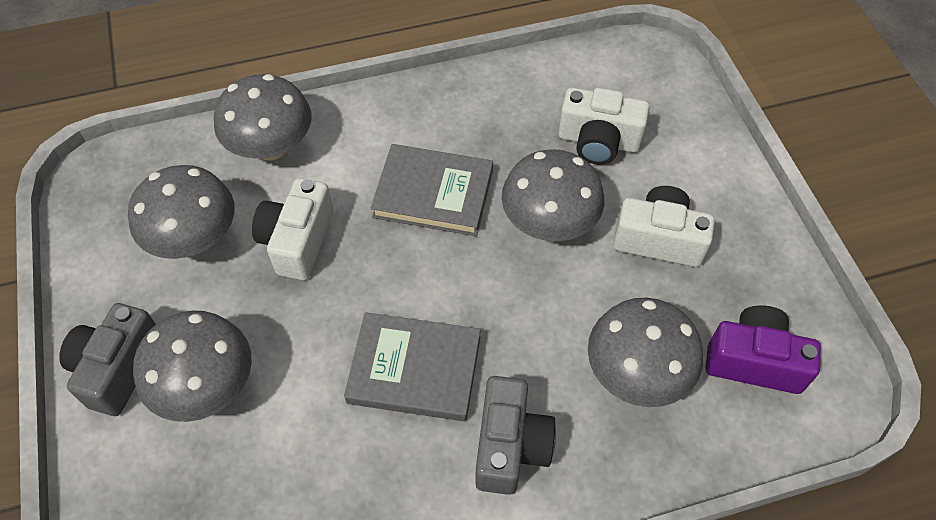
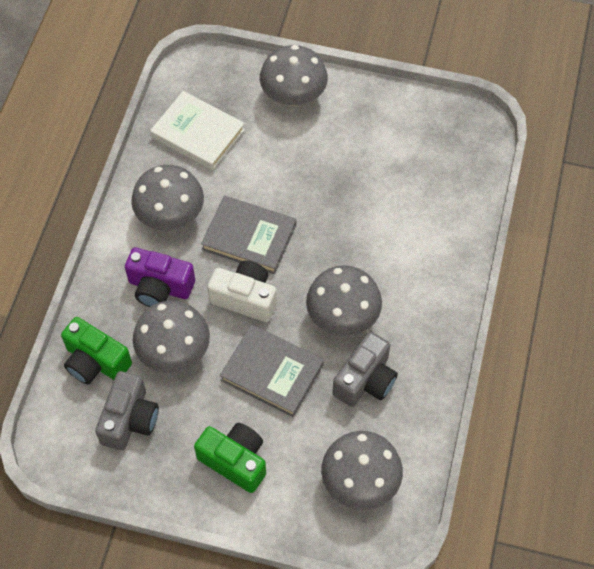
green camera: none = 0 -> [61,317,132,385] [194,423,266,493] = 2
white book: none = 0 -> [150,91,245,170] = 1
white camera: [252,178,334,280] [558,87,650,165] [613,186,715,267] = 3 -> [207,260,277,322] = 1

